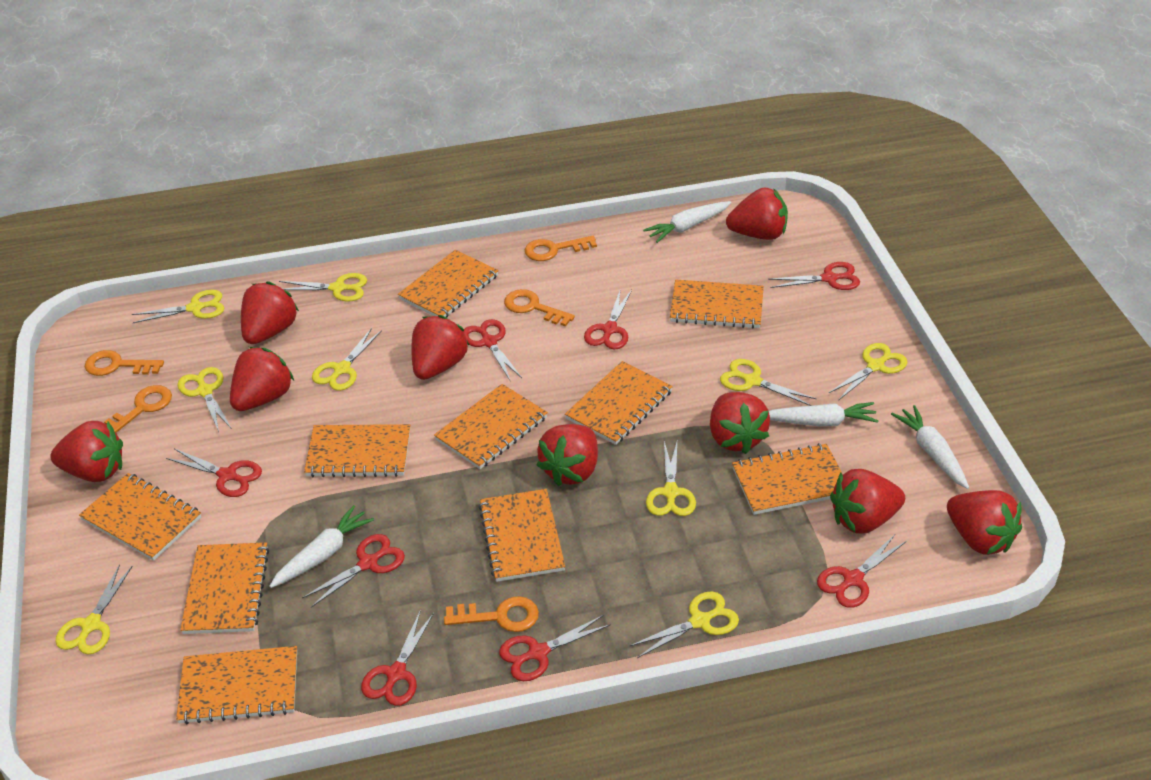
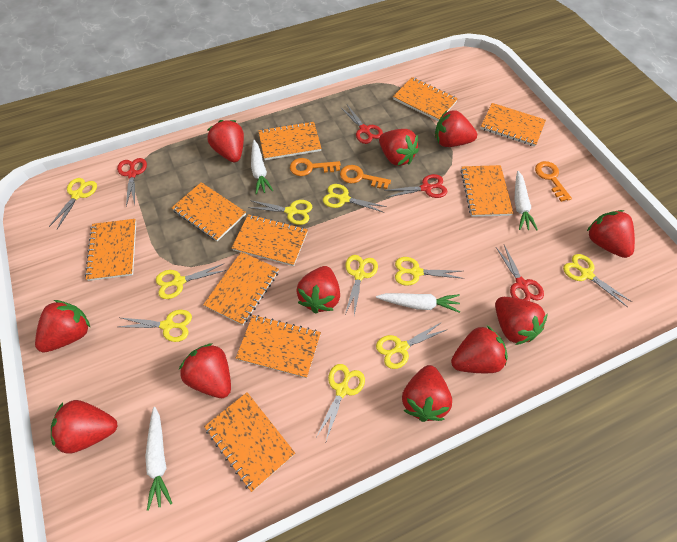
orange key: [85,350,164,376] [104,385,172,433] [444,596,539,632] [504,289,575,327] [525,236,597,261] = 5 -> [290,158,341,176] [340,165,391,189] [535,161,572,202] = 3
red scissors: [166,449,262,497] [302,534,405,607] [361,610,434,706] [463,319,522,380] [499,615,611,681] [584,288,632,349] [768,262,860,290] [817,535,907,608] = 8 -> [117,158,147,206] [341,105,383,144] [384,174,447,198] [496,245,544,301] = 4
red strawberry: [50,421,123,482] [230,347,294,411] [241,282,299,344] [411,315,470,380] [537,424,598,486] [710,392,770,454] [726,188,788,240] [830,469,905,534] [947,490,1022,555] = 9 -> [35,300,91,352] [51,400,117,454] [179,343,231,398] [207,120,244,162] [296,266,340,313] [379,129,419,166] [402,365,452,422] [435,110,477,147] [451,326,508,373] [495,297,548,345] [587,210,635,258] = 11
yellow scissors: [56,564,133,654] [132,290,225,323] [177,367,232,432] [279,273,367,302] [312,328,382,391] [629,591,739,658] [646,441,696,516] [720,359,817,406] [829,343,907,401] = 9 -> [49,178,97,229] [119,310,192,342] [156,263,227,299] [248,200,312,225] [316,364,365,441] [323,184,387,213] [345,255,378,315] [376,322,448,369] [395,257,464,286] [563,254,632,307] = 10

